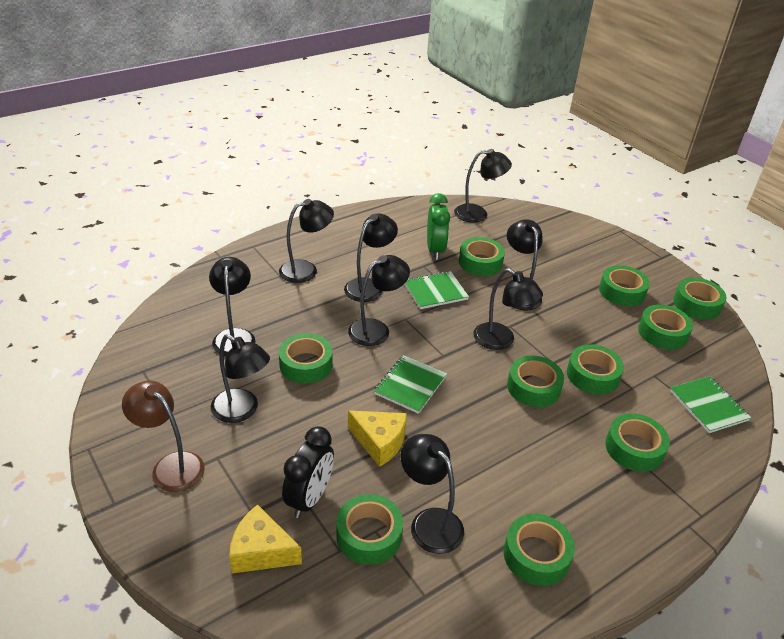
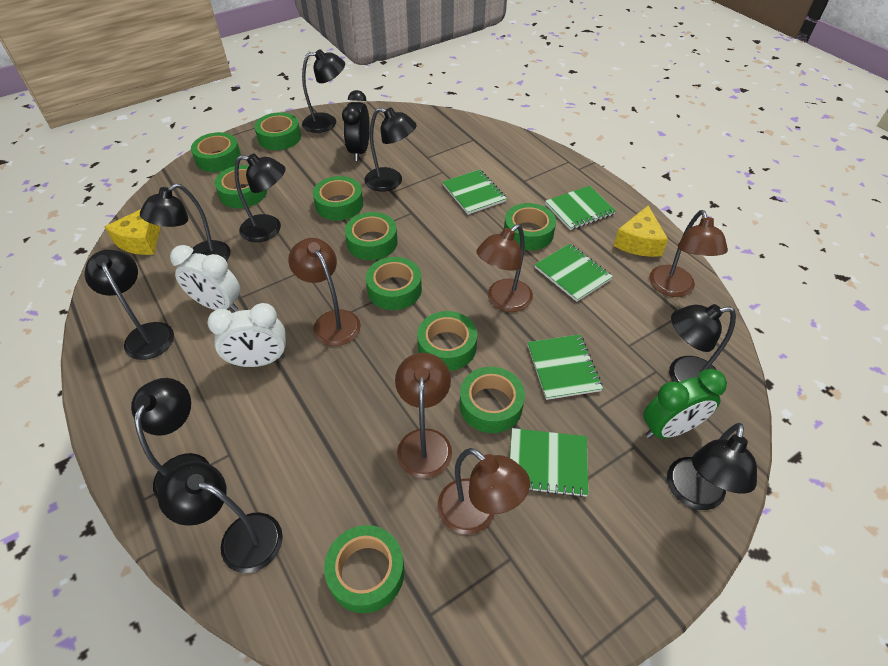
brown lamp: [122,380,205,492] = 1 -> [288,238,361,346] [395,353,452,478] [437,448,530,534] [476,224,533,312] [649,210,728,297] = 5
green notebook: [374,355,447,414] [404,271,469,309] [670,376,751,433] = 3 -> [443,169,507,215] [510,428,589,498] [527,334,603,400] [535,244,613,302] [545,186,616,230] = 5
white clock: none = 0 -> [170,245,240,312] [207,303,286,367] = 2

